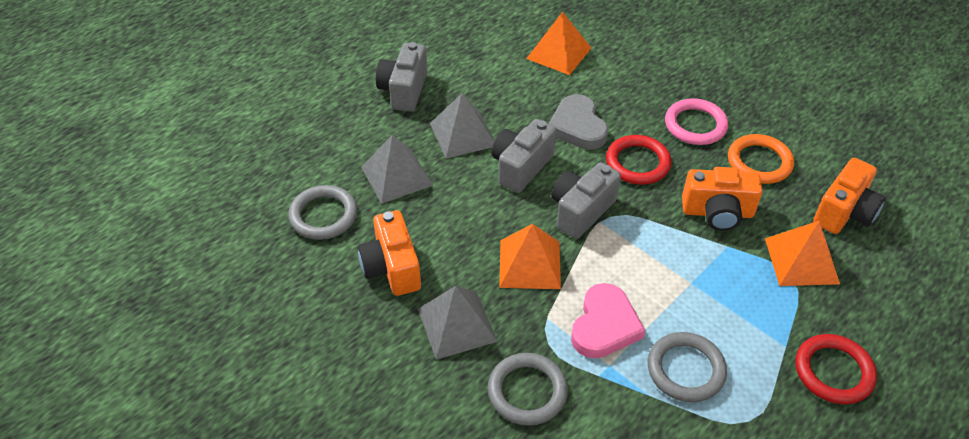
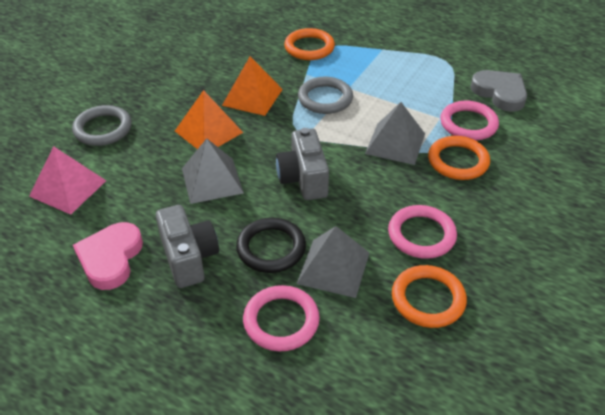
black ring: none = 0 -> [236,218,306,273] = 1
grey camera: [376,42,428,112] [492,119,556,193] [551,162,621,239] = 3 -> [156,205,219,288] [276,128,329,200] = 2
grey ring: [288,185,357,240] [488,353,568,426] [648,332,727,402] = 3 -> [72,105,132,146] [298,77,353,114] = 2
orange camera: [358,210,421,296] [682,167,763,231] [813,158,886,234] = 3 -> none = 0
orange pyramid: [499,224,561,289] [526,12,591,75] [765,221,840,286] = 3 -> [175,90,243,149] [222,57,283,116] = 2
orange ring: [728,134,794,184] = 1 -> [284,28,335,60] [392,265,467,328] [428,136,490,180] = 3
pink pyramid: none = 0 -> [29,146,106,215] = 1
pink ring: [665,98,728,145] = 1 -> [243,285,320,352] [388,205,457,259] [440,101,499,141] = 3
red ring: [606,135,672,185] [795,334,877,404] = 2 -> none = 0

